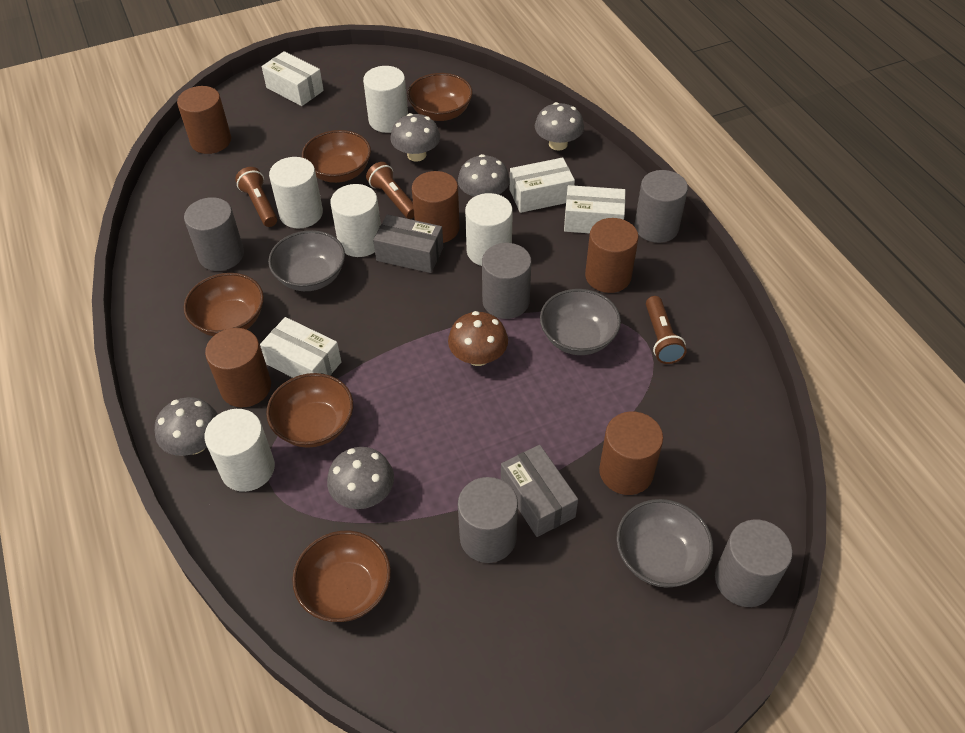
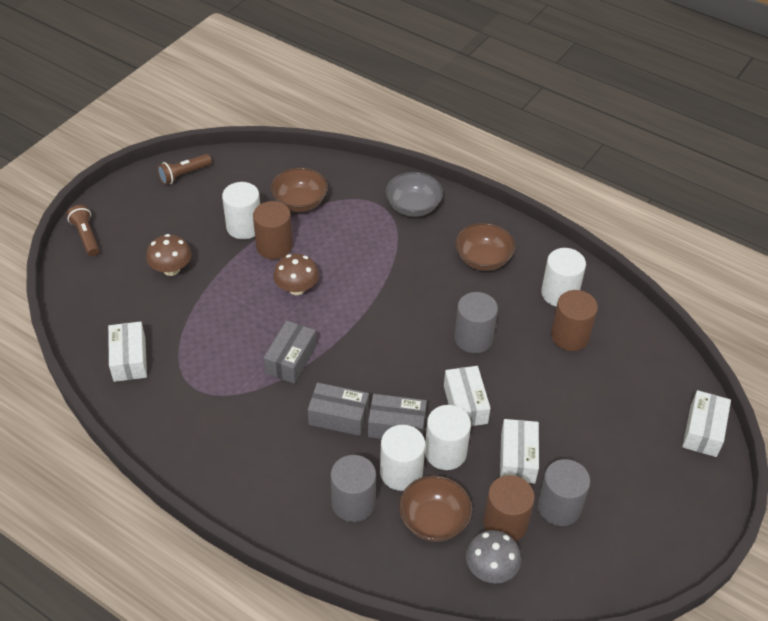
brown bowl: [183,273,264,336] [266,373,353,448] [292,531,391,622] [302,130,371,183] [407,73,473,121] = 5 -> [270,167,328,212] [399,476,472,542] [455,223,515,271] = 3
brown cylinder: [177,86,231,154] [205,328,271,407] [412,171,460,243] [585,218,639,293] [599,412,663,495] = 5 -> [253,201,293,259] [484,475,535,541] [551,290,598,351] = 3
brown flashlight: [235,167,277,227] [366,162,414,219] [646,296,687,364] = 3 -> [67,205,99,256] [157,154,212,185] = 2
brown mushroom: [448,311,508,366] = 1 -> [146,234,192,276] [273,254,319,295] = 2
grey bowl: [268,230,345,291] [540,289,621,355] [616,499,713,588] = 3 -> [386,172,443,217] = 1
grey box: [373,214,443,273] [501,445,578,537] = 2 -> [264,321,316,384] [308,383,369,436] [368,394,427,439] = 3
grey cylinder: [184,197,244,271] [458,477,518,563] [482,243,531,319] [635,170,688,243] [715,520,793,607] = 5 -> [331,455,376,522] [454,292,498,353] [538,459,590,526] = 3
grey mushroom: [155,397,218,456] [327,447,394,509] [390,113,440,162] [458,154,510,197] [535,102,584,151] = 5 -> [466,530,521,583] = 1
white cylinder: [204,409,275,492] [269,157,323,229] [330,184,381,257] [363,66,408,133] [465,193,513,266] = 5 -> [222,182,260,239] [380,425,425,491] [425,405,471,470] [541,248,586,307] = 4

